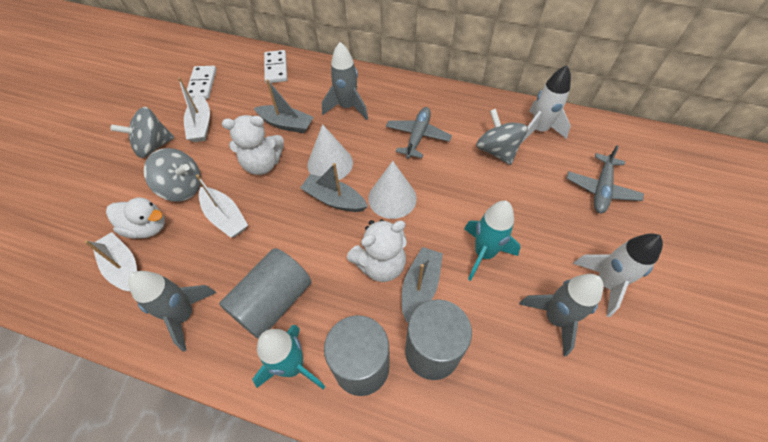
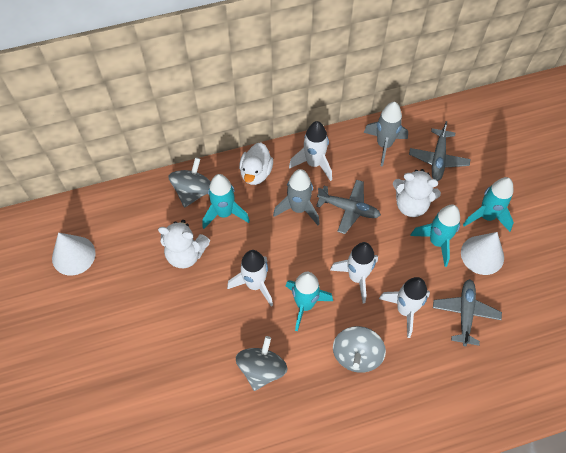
grey boat: [254,79,314,133] [300,163,368,212] [402,247,443,323] = 3 -> none = 0
grey cylinder: [219,248,311,339] [324,315,389,396] [405,299,472,380] = 3 -> none = 0
grey plane: [386,107,452,158] [566,145,644,213] = 2 -> [316,180,381,234] [409,121,470,181] [433,279,502,346] = 3
grey rocket: [128,271,216,352] [322,42,368,120] [519,274,603,356] = 3 -> [273,169,319,225] [364,102,408,167] = 2
turquoise rocket: [252,325,325,390] [464,200,521,281] = 2 -> [202,174,250,229] [286,272,333,331] [410,205,460,267] [463,177,514,232] = 4
white boat: [84,232,137,291] [178,77,210,142] [196,174,248,238] = 3 -> none = 0
white domino: [187,66,216,99] [264,50,287,83] = 2 -> none = 0
white rocket: [521,65,571,143] [573,234,663,317] = 2 -> [227,250,273,306] [289,121,332,181] [330,242,378,304] [379,277,430,338] = 4

